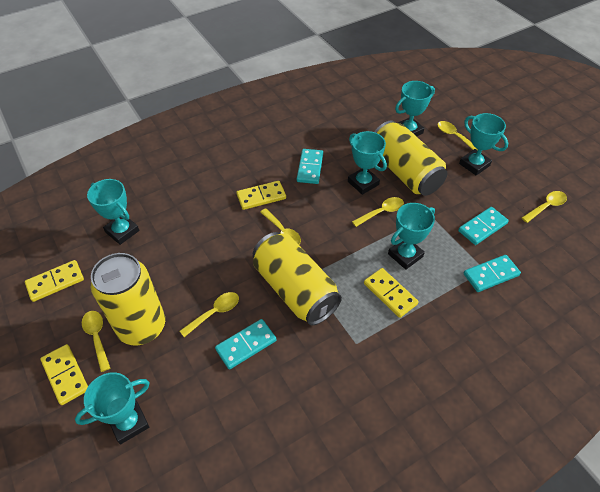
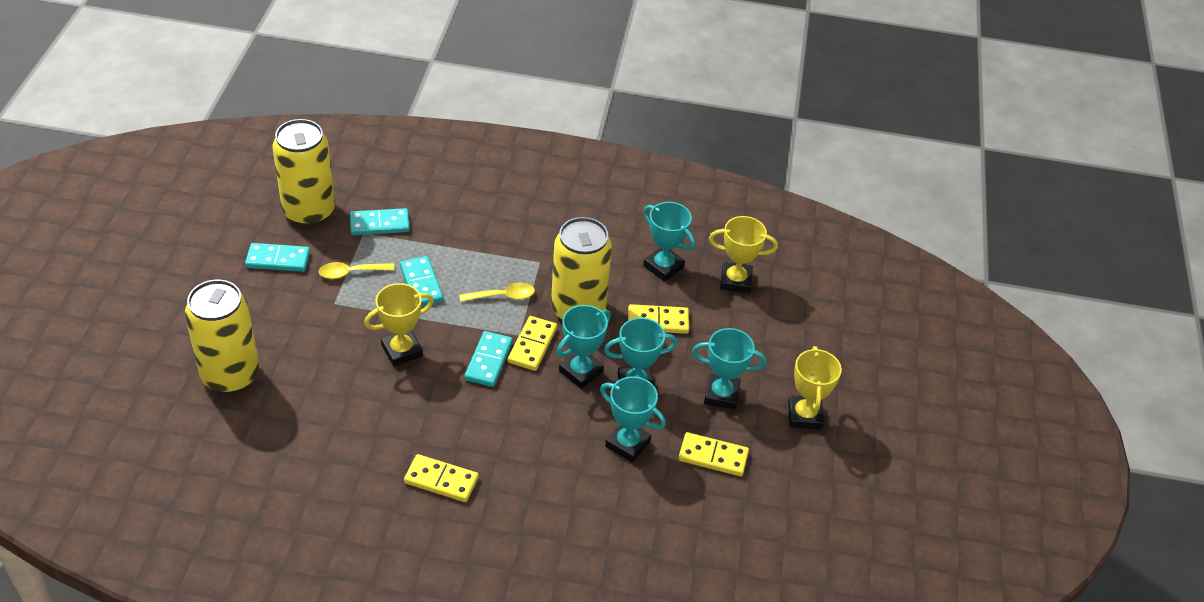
turquoise trophy: [75,372,150,444] [87,179,139,245] [348,131,387,195] [388,203,435,270] [395,81,435,136] [459,113,508,176] = 6 -> [557,305,611,389] [600,376,666,463] [604,318,677,386] [643,202,695,282] [692,328,767,410] = 5
yellow spoon: [82,311,110,372] [180,292,239,337] [260,208,301,245] [352,197,404,227] [437,121,478,150] [522,191,567,223] = 6 -> [319,262,395,279] [459,283,535,302] = 2
yellow trophy: none = 0 -> [364,283,434,367] [709,216,778,293] [788,346,842,430] = 3

